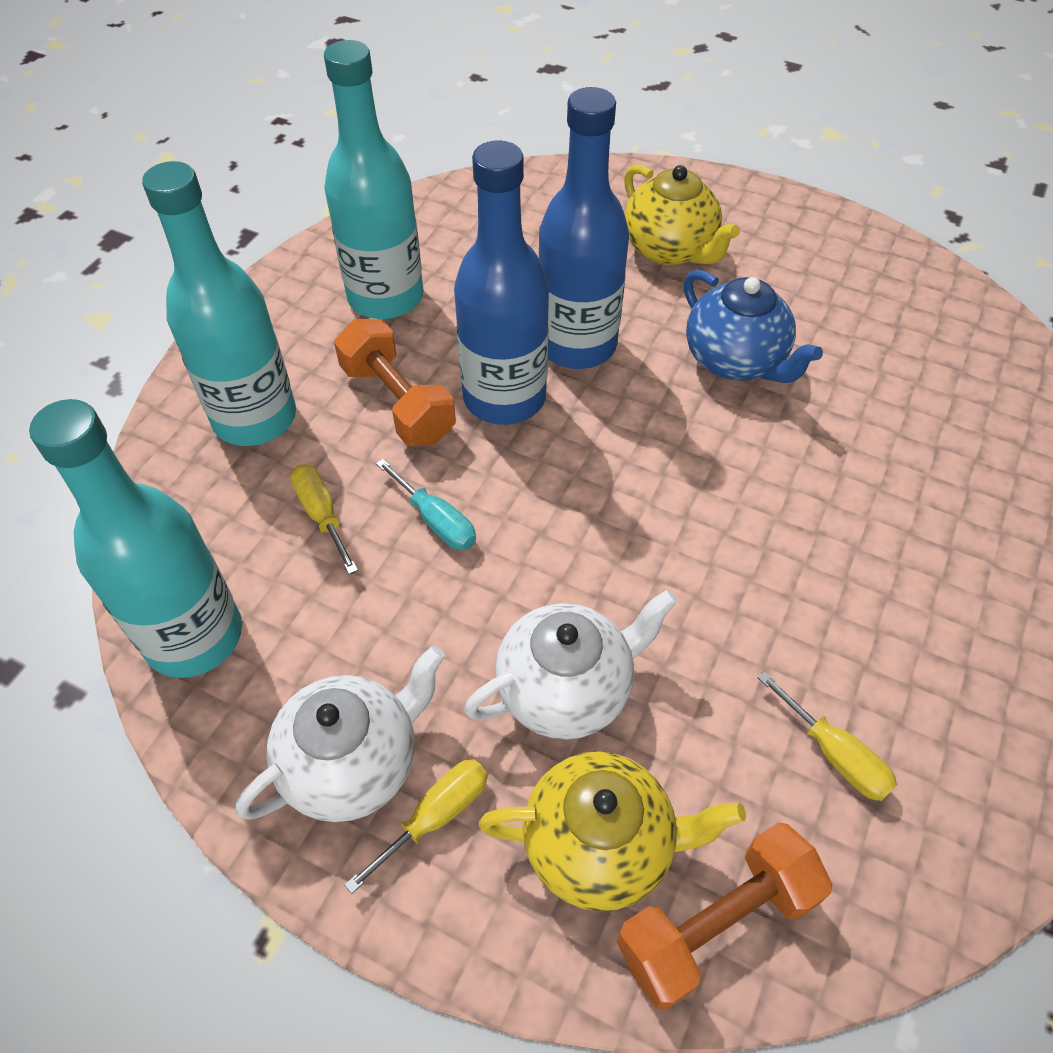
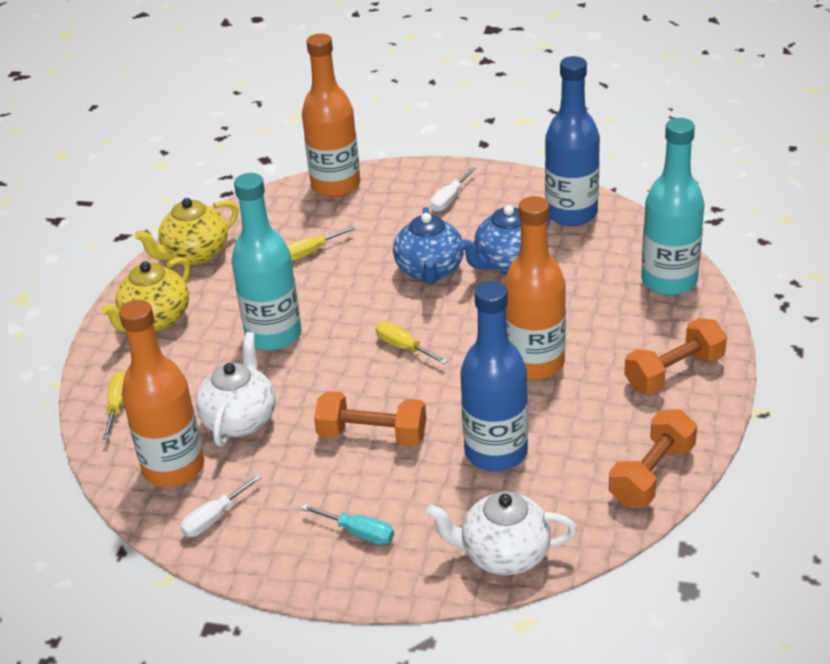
blue teapot: [684,270,823,383] = 1 -> [393,207,464,284] [459,205,551,274] = 2
orange bottle: none = 0 -> [119,300,204,487] [302,33,361,197] [504,196,566,380] = 3
orange dumbbell: [334,319,456,446] [617,822,833,1010] = 2 -> [314,391,426,446] [609,409,697,507] [624,318,727,394] = 3
turquoise bottle: [29,399,242,678] [142,161,296,446] [324,40,424,319] = 3 -> [232,173,302,350] [641,118,704,296] = 2
white screwdriver: none = 0 -> [180,474,262,537] [430,167,476,212] = 2

